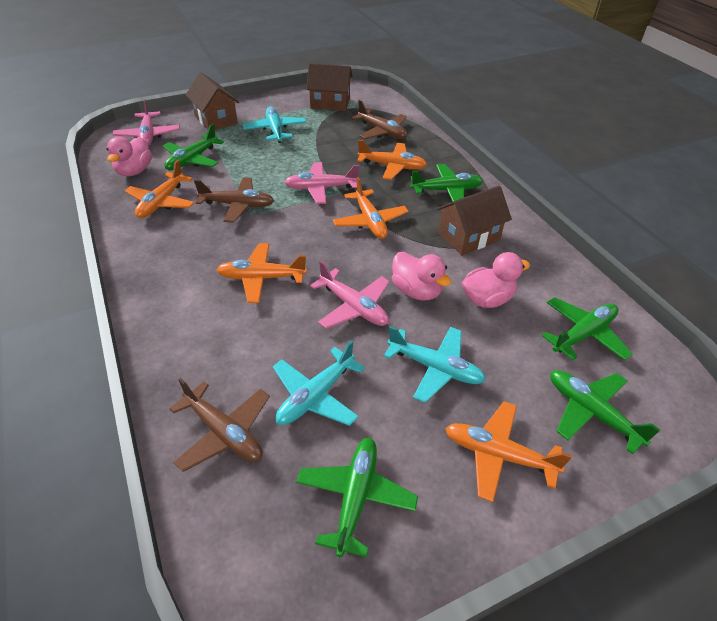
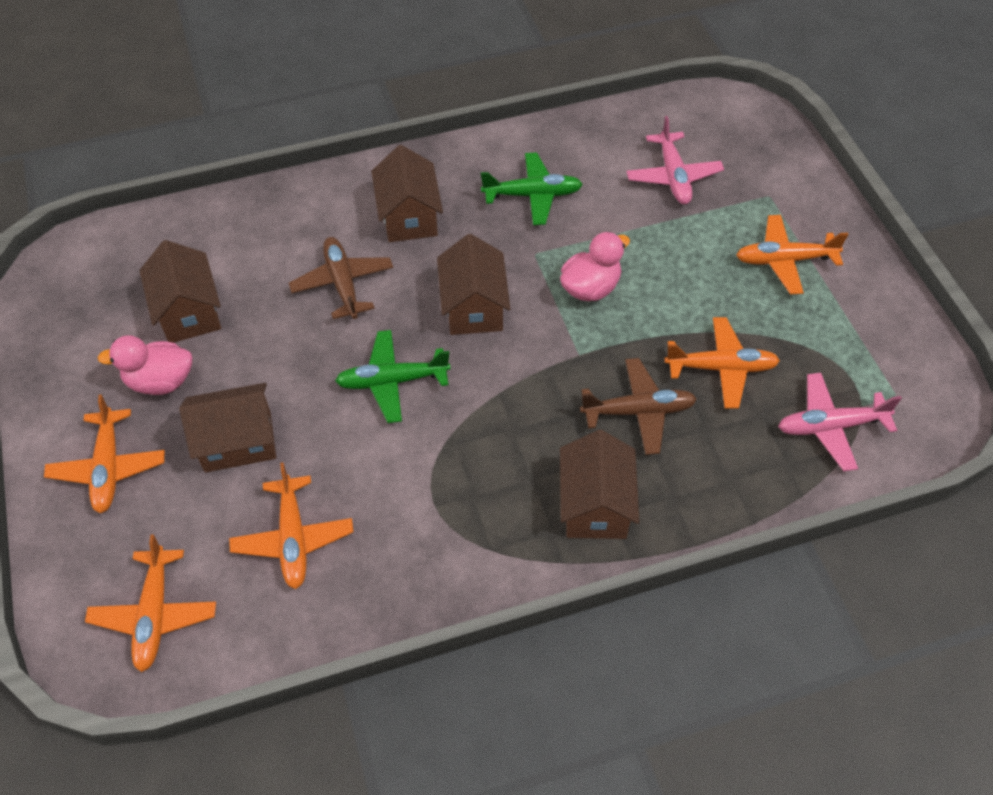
brown house: [186,72,239,130] [306,63,353,111] [436,185,512,255] = 3 -> [139,240,221,343] [179,383,276,472] [371,145,443,242] [437,234,510,335] [560,430,640,539] = 5
brown plane: [169,378,270,472] [194,177,274,223] [352,100,407,139] = 3 -> [289,237,393,319] [580,358,697,455] = 2
green plane: [163,124,224,171] [296,438,418,557] [410,164,483,205] [542,297,632,360] [550,370,660,454] = 5 -> [335,330,451,423] [481,153,583,225] = 2
pink duck: [106,137,152,176] [392,252,451,301] [462,252,530,308] = 3 -> [97,335,192,395] [560,232,630,301] = 2
pink plane: [113,99,180,146] [284,162,360,204] [310,261,390,329] = 3 -> [626,116,724,204] [778,373,902,471] = 2
turquoise plane: [243,107,306,143] [273,340,365,426] [384,326,486,403] = 3 -> none = 0

